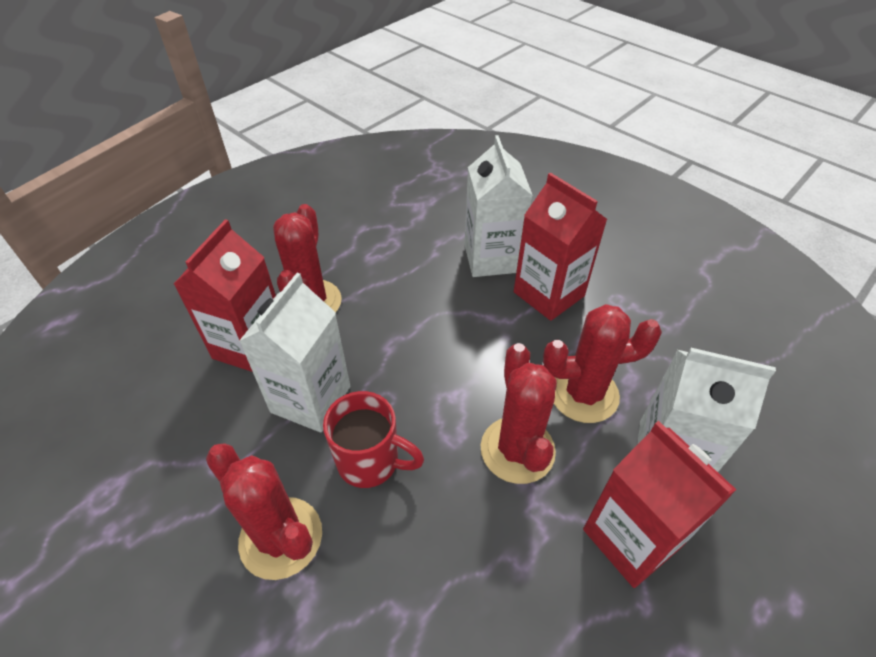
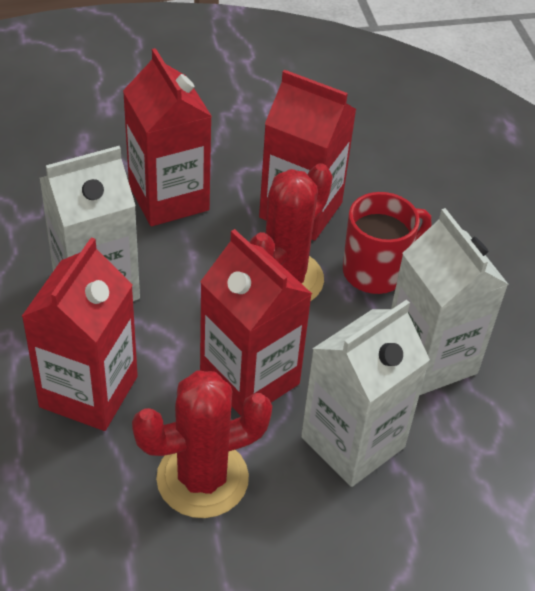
red cactus: [206,443,322,580] [273,204,342,312] [481,343,557,484] [543,304,662,423] = 4 -> [132,370,272,518] [249,163,333,302] = 2
red carton: [174,219,276,372] [514,172,607,321] [583,421,736,588] = 3 -> [21,237,138,431] [123,48,212,226] [200,229,312,416] [259,70,357,241] = 4

